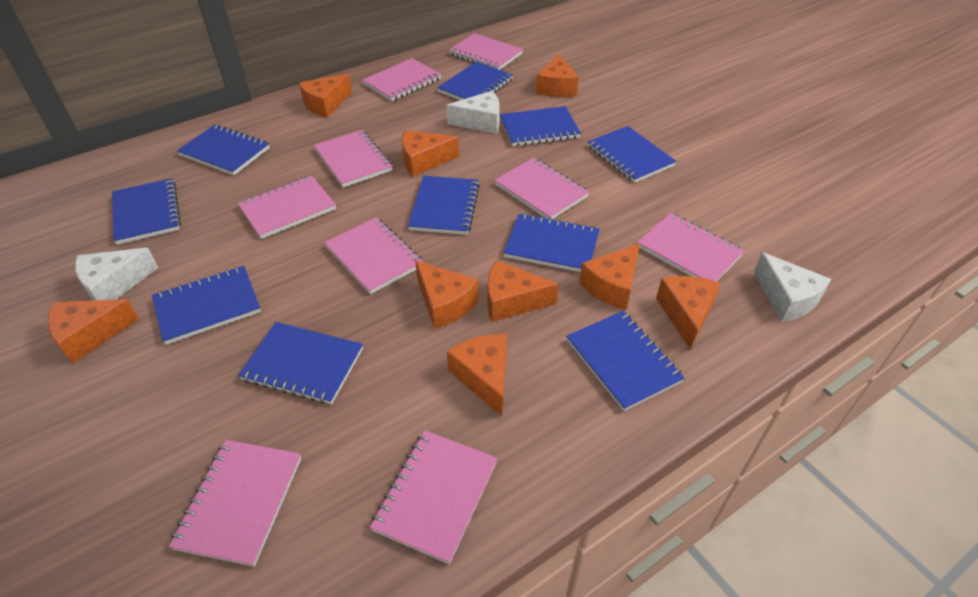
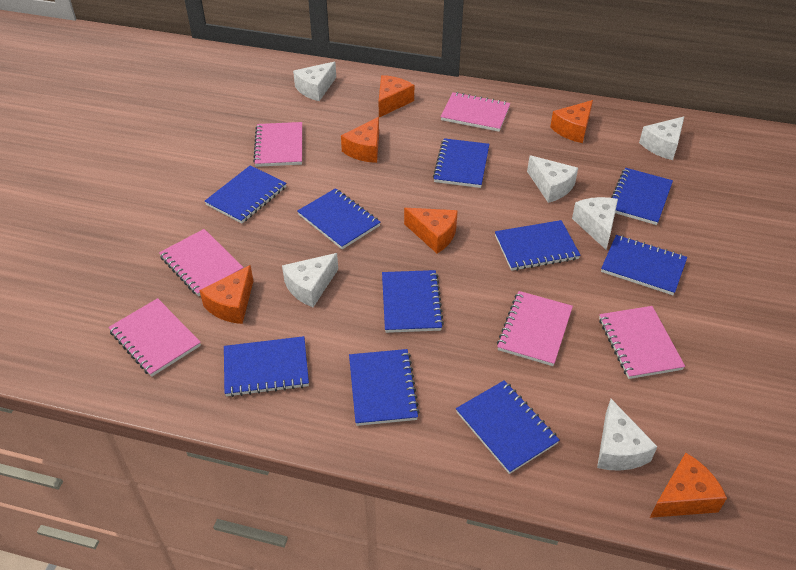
orange cheese: [48,299,139,364] [299,74,352,118] [402,130,459,177] [415,260,478,329] [447,334,507,416] [488,260,559,322] [536,54,579,97] [579,243,640,310] [656,276,721,350] = 9 -> [199,265,253,324] [341,117,379,163] [379,75,414,117] [404,208,458,253] [550,100,593,143] [650,453,727,518] = 6
pink notebook: [169,440,301,567] [238,175,336,239] [314,130,393,187] [324,217,423,294] [362,58,441,101] [370,430,498,564] [449,33,523,70] [494,158,589,219] [637,213,744,282] = 9 -> [108,298,201,377] [159,229,244,296] [253,122,302,167] [441,92,510,132] [497,291,573,366] [599,306,685,379] = 6
white cheese: [75,248,158,300] [447,91,500,134] [754,252,831,322] = 3 -> [282,253,338,307] [293,62,336,101] [527,155,578,203] [572,197,618,249] [597,399,658,471] [639,117,684,160] = 6

